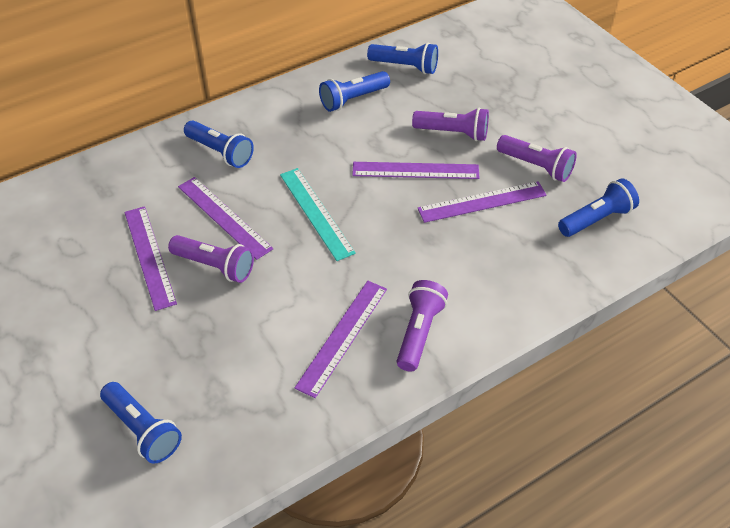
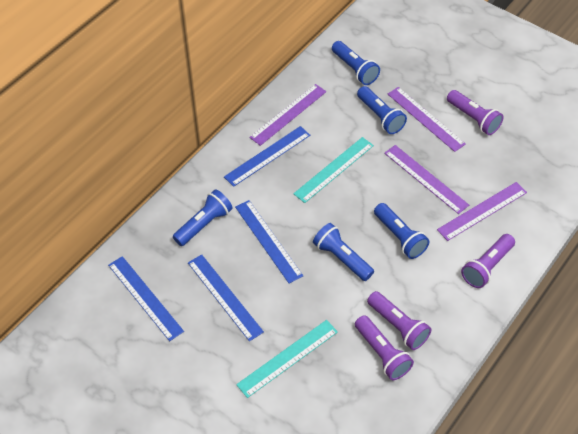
blue ruler: none = 0 -> [108,256,184,341] [188,254,264,341] [224,126,310,187] [235,200,303,284] = 4
purple ruler: [124,206,177,311] [178,177,273,260] [295,281,387,398] [352,162,480,179] [418,181,547,223] = 5 -> [249,84,327,146] [384,145,469,214] [388,87,466,152] [437,182,527,241] = 4
turquoise ruler: [280,168,356,261] = 1 -> [236,320,338,398] [293,137,374,203] = 2

